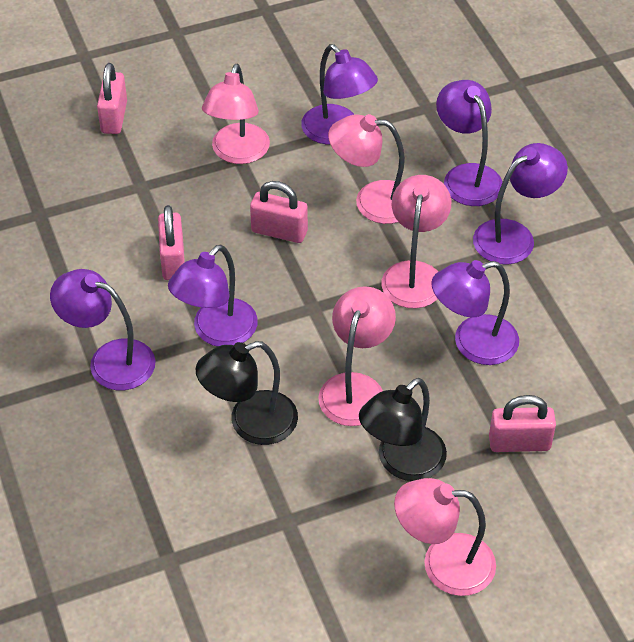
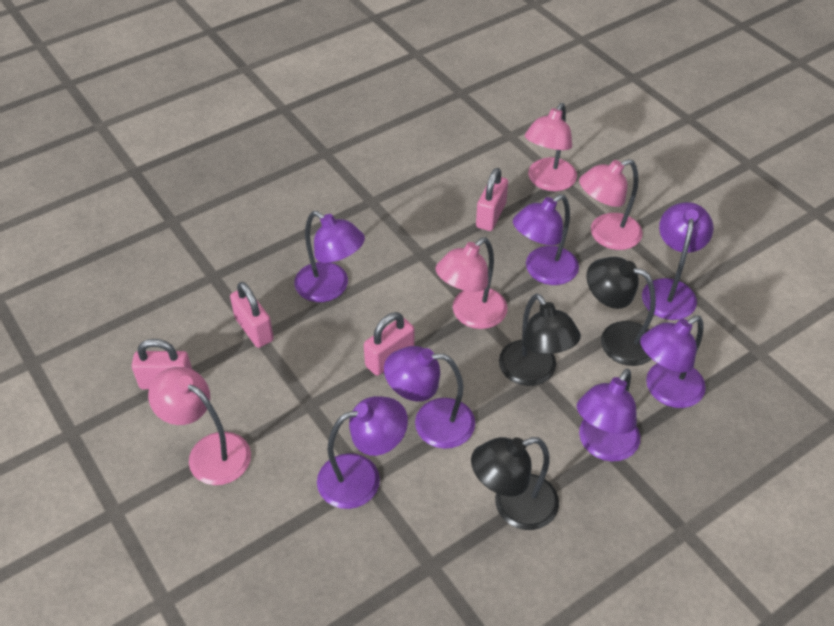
black lamp: [195,341,298,445] [359,378,447,481] = 2 -> [471,437,559,530] [499,293,581,386] [586,257,656,366] = 3
pink lamp: [202,64,270,164] [318,286,396,426] [328,114,405,224] [381,175,451,308] [394,478,496,596] = 5 -> [148,367,251,485] [436,237,508,329] [525,103,577,191] [579,159,643,250] = 4
purple lamp: [50,269,156,390] [168,245,258,347] [301,44,378,144] [431,260,519,365] [436,80,502,206] [473,143,568,265] = 6 -> [294,211,365,302] [317,396,408,509] [384,346,475,449] [513,194,579,285] [577,369,640,461] [640,315,706,408] [642,202,713,320] = 7

